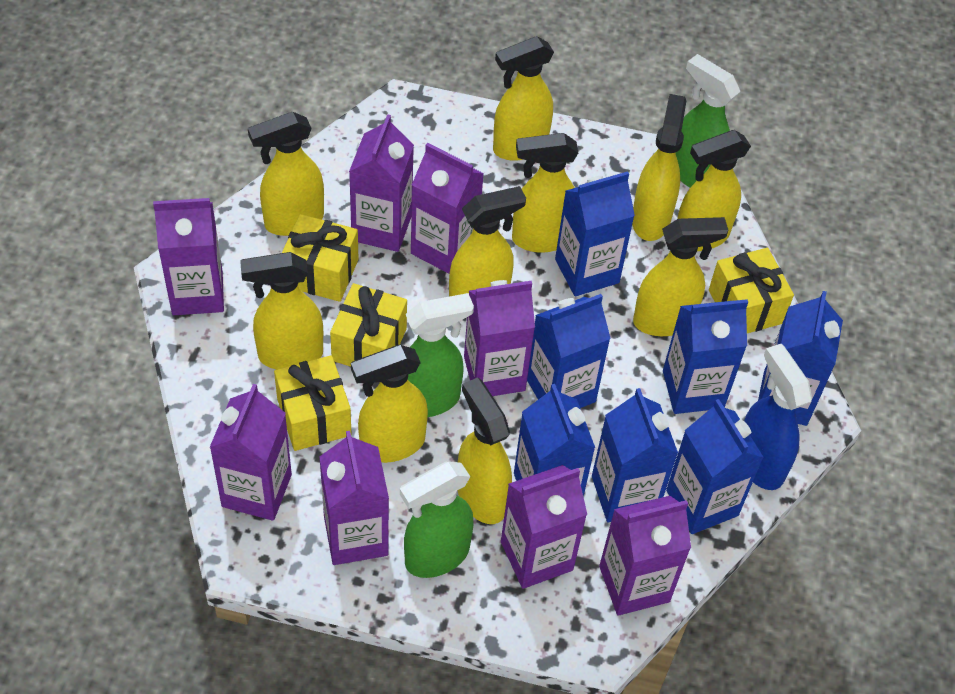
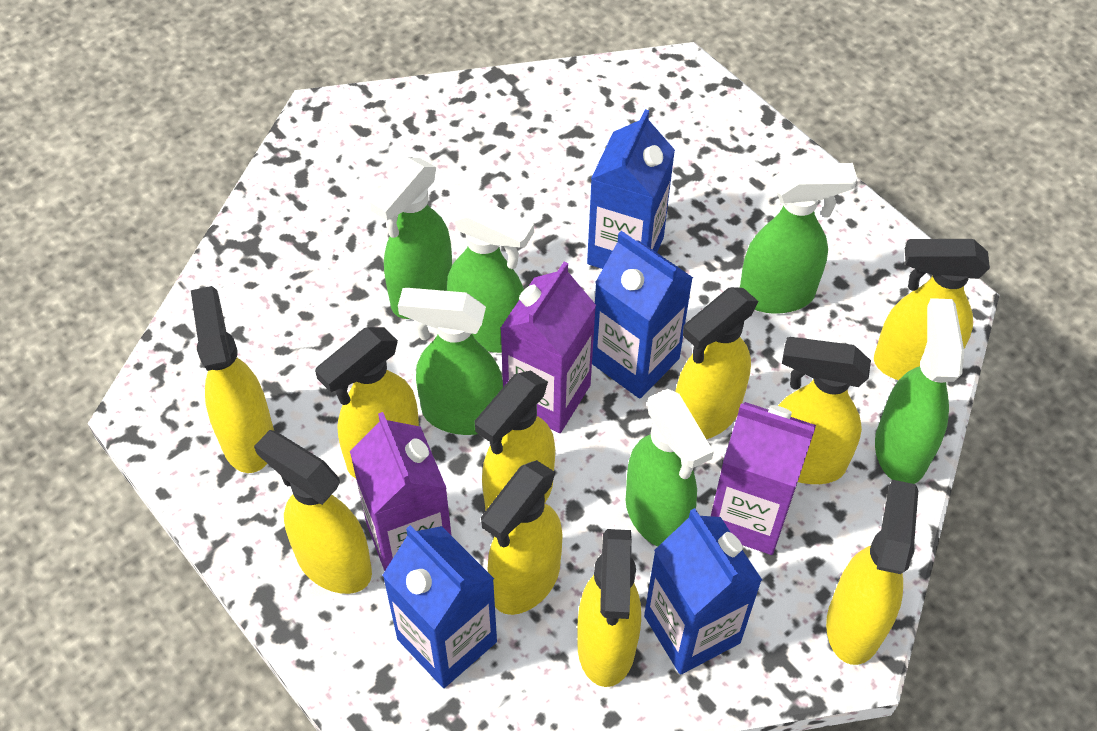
blue carton: [514,384,595,497] [527,294,611,408] [555,171,635,296] [592,388,678,522] [663,299,748,414] [666,399,764,534] [758,291,843,426] = 7 -> [382,525,497,688] [587,109,675,269] [592,231,693,399] [644,508,762,675] = 4
blue spray bottle: [744,344,812,490] = 1 -> none = 0
green spray bottle: [400,462,474,578] [406,293,474,417] [676,54,740,188] = 3 -> [370,158,452,319] [398,288,503,435] [447,197,534,353] [626,389,714,547] [740,163,857,314] [875,298,964,484] = 6
purple carton: [153,198,224,315] [210,384,292,521] [319,431,389,565] [349,114,414,252] [411,143,484,274] [464,280,535,396] [501,465,587,589] [599,496,691,616] = 8 -> [350,412,452,571] [500,262,596,433] [711,402,816,555] = 3
yellow gift: [274,355,351,451] [282,214,358,302] [330,283,407,367] [709,248,794,333] = 4 -> none = 0

